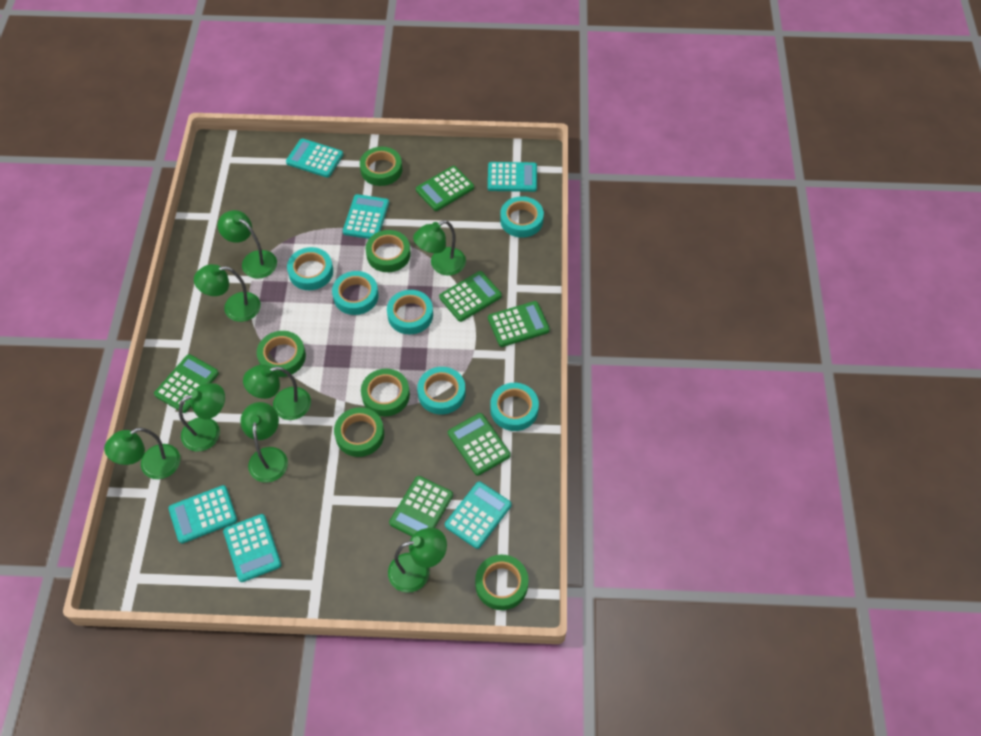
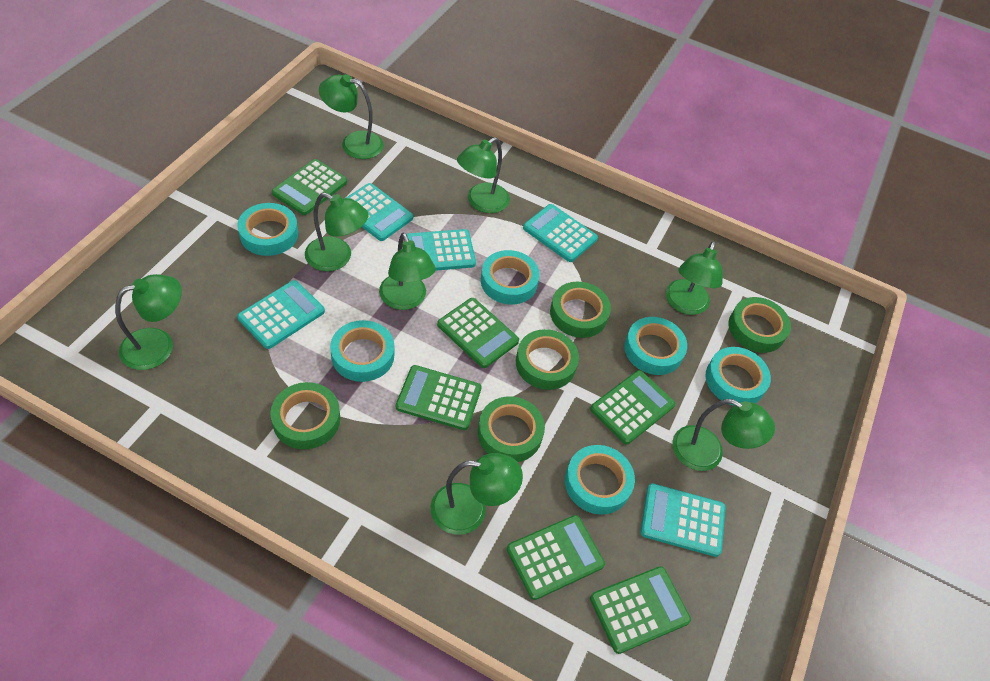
green tape: [257,331,306,377] [334,407,384,457] [360,147,402,186] [361,368,410,417] [366,230,411,272] [475,555,528,610] = 6 -> [270,382,340,449] [478,396,545,462] [516,329,579,390] [550,282,611,338] [728,297,791,353] = 5
turquoise calculator: [168,485,237,543] [223,514,281,582] [286,138,343,178] [343,194,389,239] [445,482,512,549] [488,162,537,192] = 6 -> [237,280,325,349] [346,183,413,241] [407,229,476,271] [523,204,598,262] [640,483,726,557] = 5

